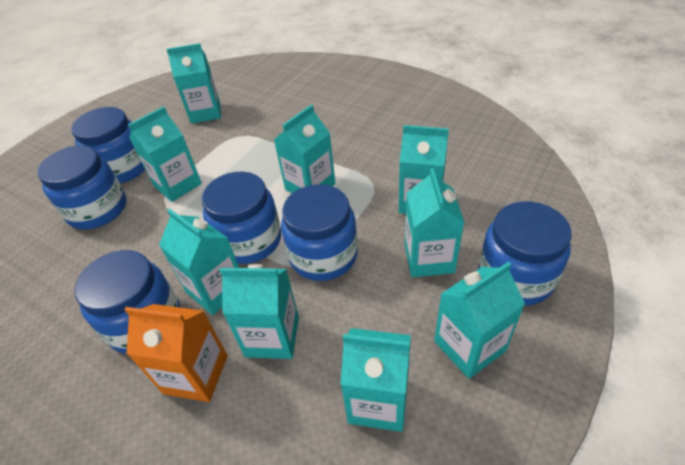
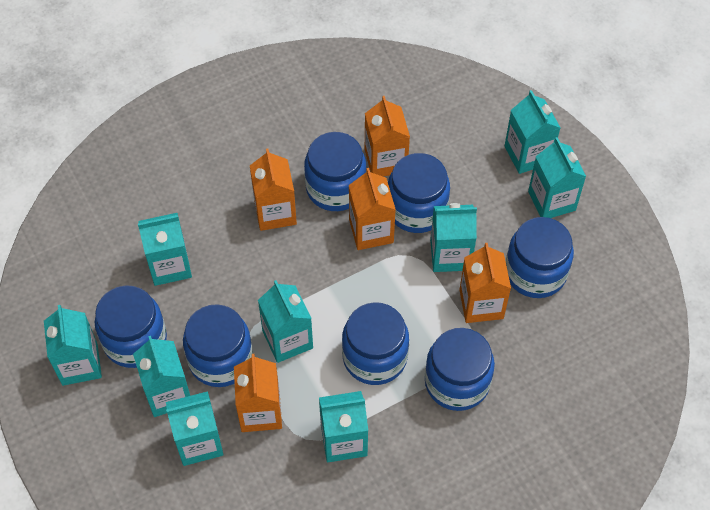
blue jar: [37,146,126,229] [71,107,145,183] [74,250,181,354] [202,171,281,264] [281,184,358,281] [478,201,572,306] = 6 -> [95,285,167,368] [183,304,253,387] [304,132,367,211] [342,302,409,385] [388,153,450,233] [425,328,495,411] [506,217,574,298] = 7
orange carton: [125,304,228,402] = 1 -> [234,354,282,432] [250,149,297,231] [349,168,396,250] [365,96,410,177] [460,242,511,323] = 5

